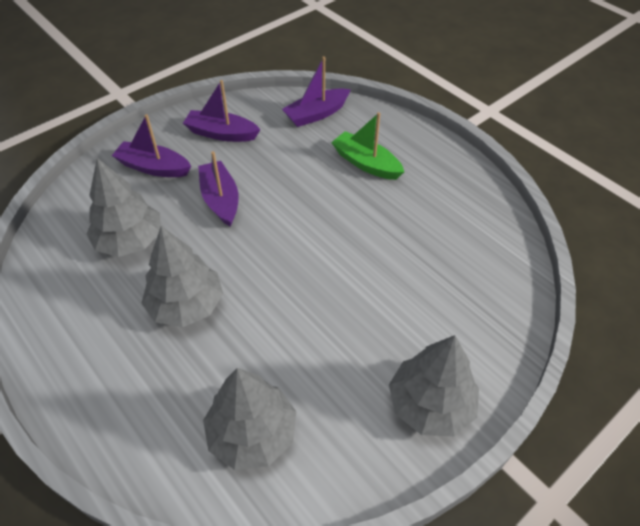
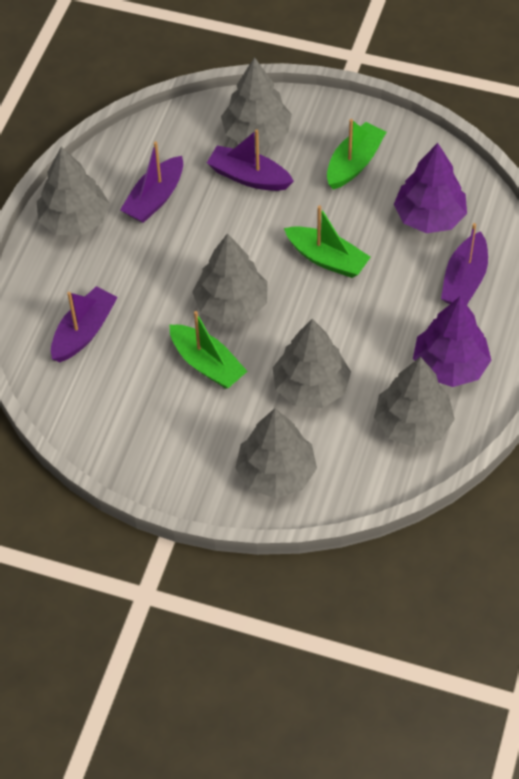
green boat: [331,112,404,180] = 1 -> [169,311,247,389] [284,206,371,278] [327,119,386,190] = 3
grey tree: [86,158,161,257] [142,226,223,327] [203,368,296,470] [389,335,479,436] = 4 -> [37,147,109,235] [193,233,268,324] [221,57,292,146] [235,408,317,498] [273,319,351,408] [374,357,455,447] = 6
purple tree: none = 0 -> [394,143,467,233] [413,297,491,387] = 2

